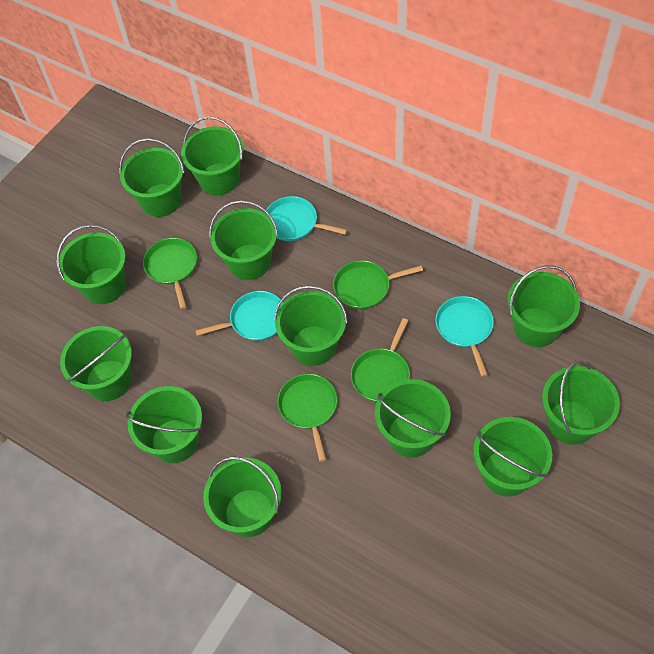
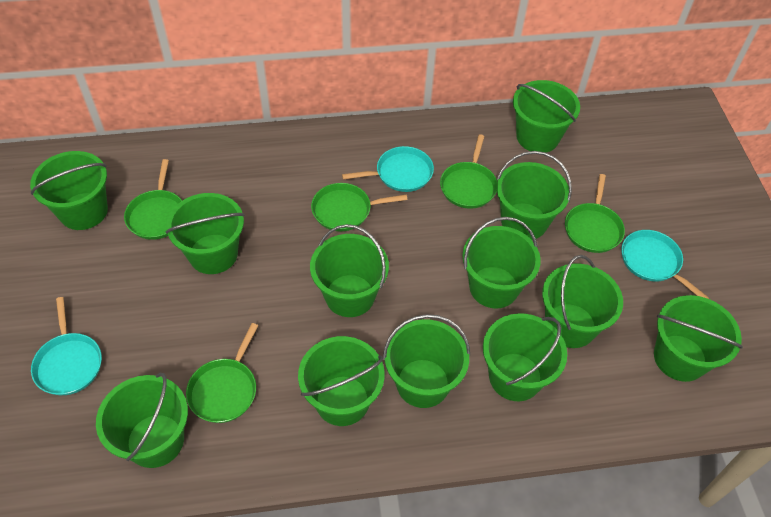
green pan: [143,238,197,309] [278,374,337,462] [333,260,423,309] [351,318,410,402] = 4 -> [124,159,182,240] [186,323,258,423] [311,183,407,231] [440,134,497,209] [565,174,625,253] = 5

